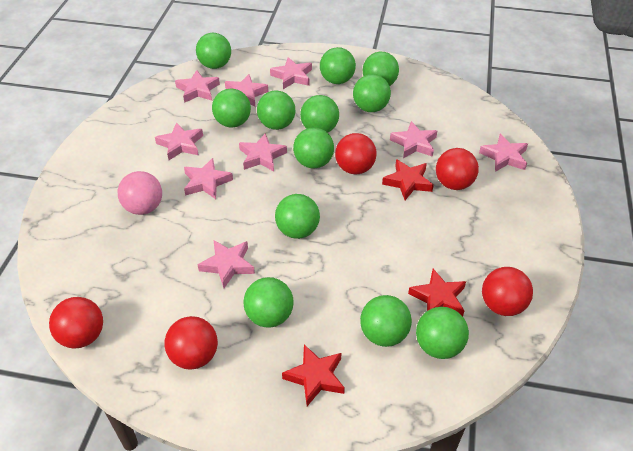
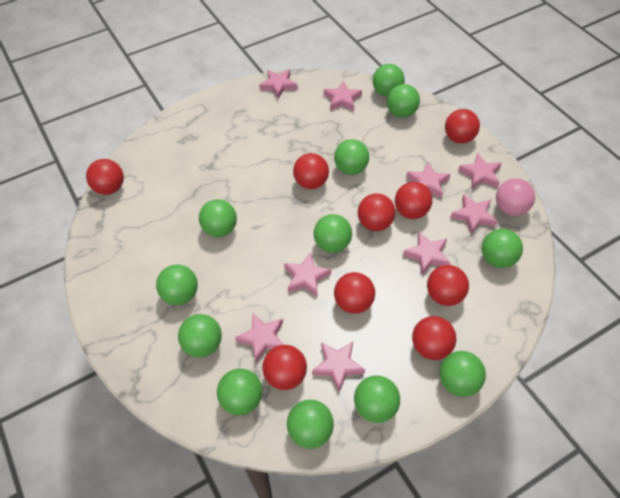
red ball: [49,297,103,349] [165,316,218,370] [335,133,377,175] [436,148,479,190] [482,267,533,316] = 5 -> [86,159,124,195] [262,345,307,390] [293,153,329,189] [334,272,375,314] [358,194,396,231] [395,182,432,219] [412,316,456,360] [427,265,469,306] [445,109,480,144] = 9
red star: [282,345,345,406] [382,159,434,200] [408,269,466,316] = 3 -> none = 0

